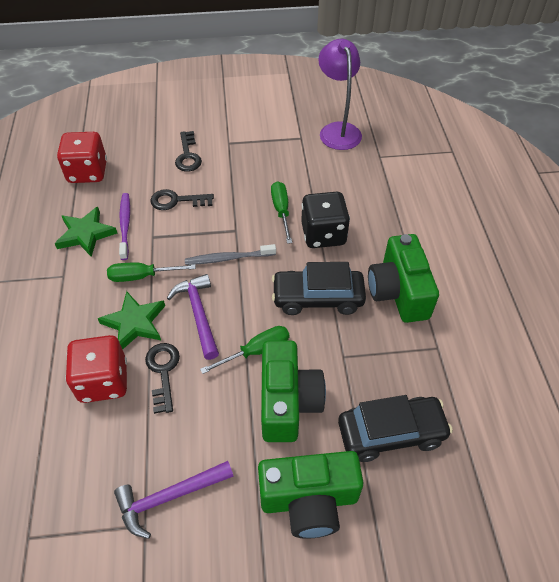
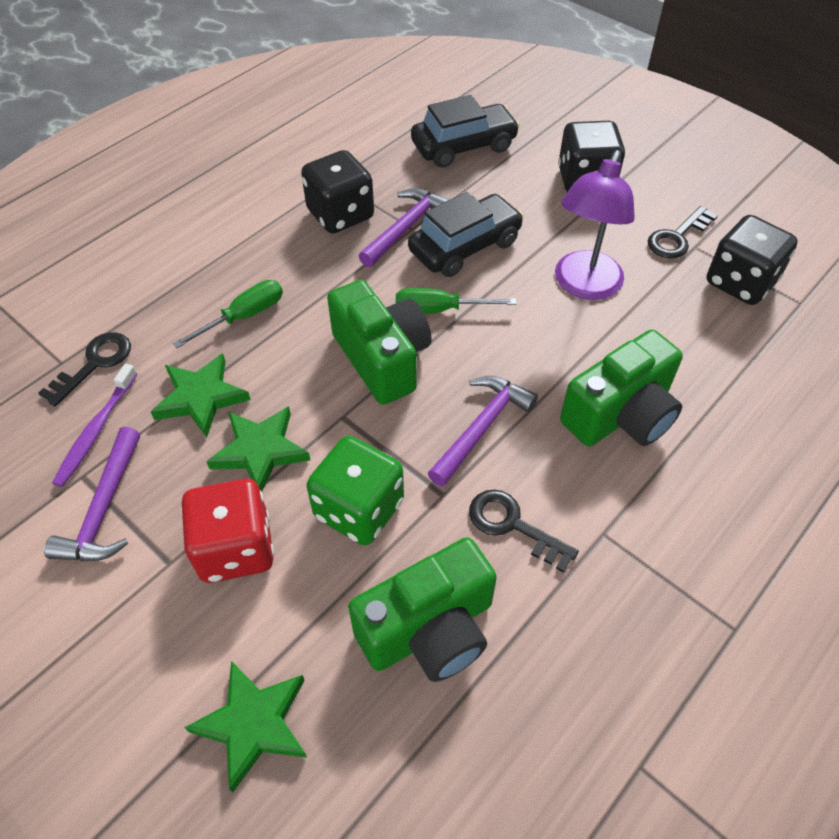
black dice: [301,192,350,248] = 1 -> [301,150,374,233] [558,121,625,192] [707,215,798,305] = 3
green dice: none = 0 -> [307,436,404,545] = 1
green screwdriver: [107,263,196,282] [200,326,289,374] [271,181,292,244] = 3 -> [173,280,283,348] [396,288,517,314] = 2
green star: [55,207,118,257] [97,291,165,350] = 2 -> [151,353,251,437] [184,661,307,793] [206,406,310,491] = 3
grey toothbrush: [185,244,276,265] = 1 -> none = 0
purple hammer: [114,461,234,539] [167,274,219,360] = 2 -> [44,427,140,561] [359,188,449,267] [428,376,538,487] = 3
red dice: [57,132,107,183] [65,335,127,403] = 2 -> [181,479,274,583] = 1

